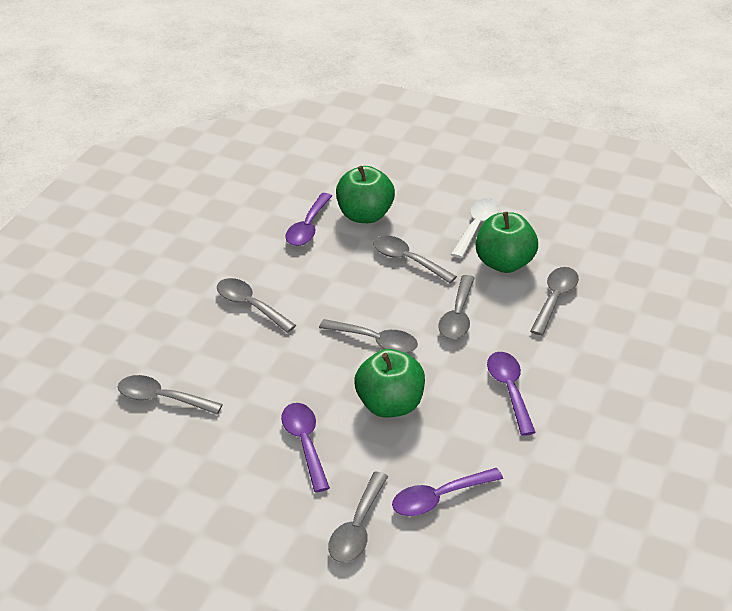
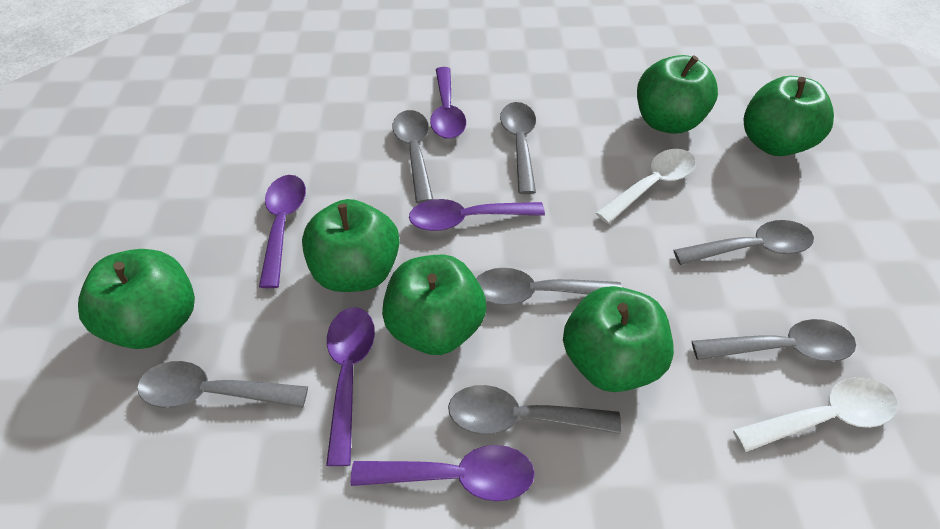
green apple: [336,166,395,223] [354,349,425,418] [476,212,538,273] = 3 -> [78,249,195,349] [302,199,400,292] [382,255,486,355] [563,286,674,392] [637,55,718,134] [744,76,834,156] = 6
purple spoon: [281,403,330,492] [285,193,332,246] [392,468,503,516] [487,352,536,436] = 4 -> [259,175,306,288] [326,307,375,466] [351,445,535,501] [409,199,545,231] [430,67,466,139] = 5
white spoon: [451,198,500,258] = 1 -> [596,149,696,224] [733,377,898,452] = 2

